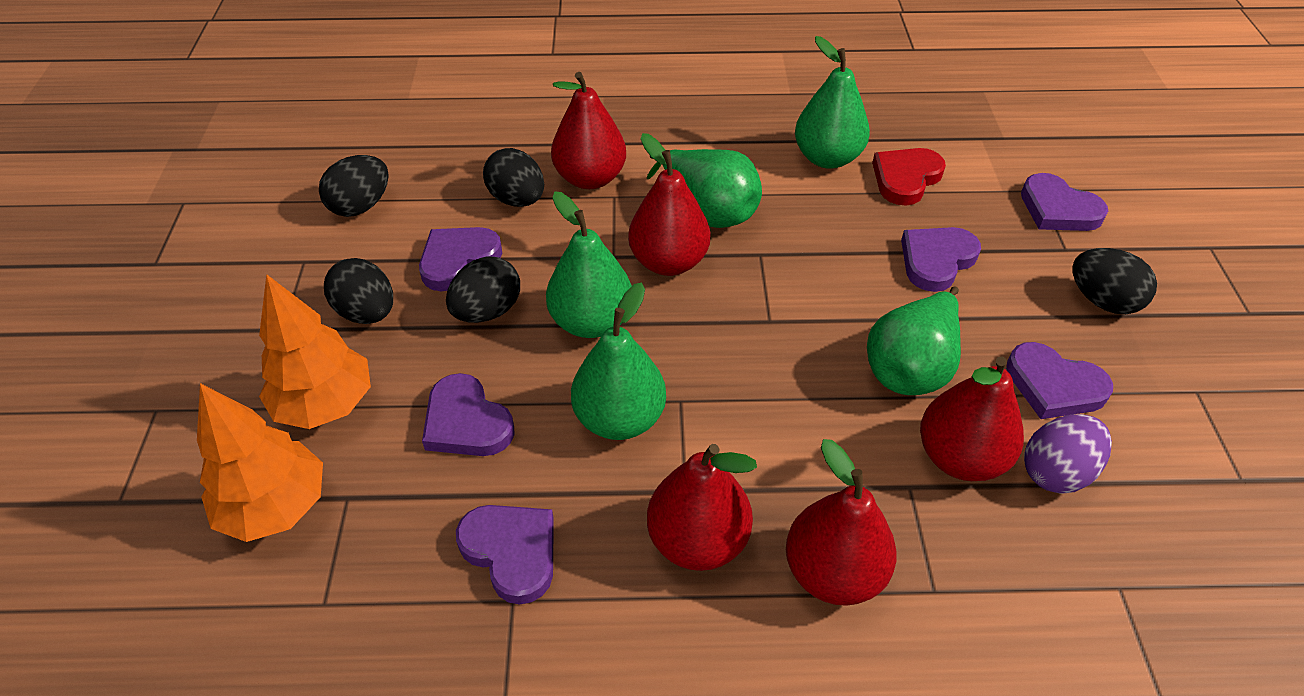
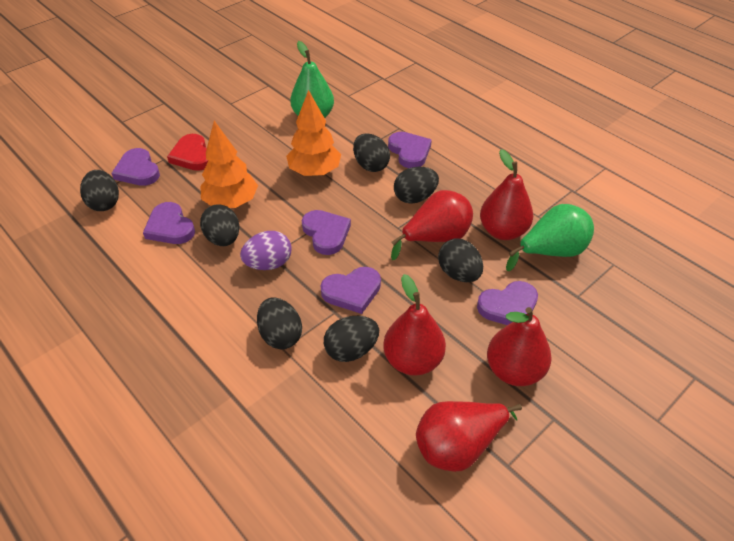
black egg: [319,155,389,217] [324,258,393,324] [446,256,520,323] [483,148,544,207] [1073,248,1157,314] = 5 -> [80,170,119,211] [200,204,239,246] [257,297,302,349] [324,316,379,362] [353,133,390,172] [394,167,439,204] [438,239,483,282] = 7
green pear: [546,191,632,338] [571,283,666,440] [647,149,762,228] [795,36,870,169] [867,286,961,395] = 5 -> [290,41,334,118] [506,204,594,271] = 2

